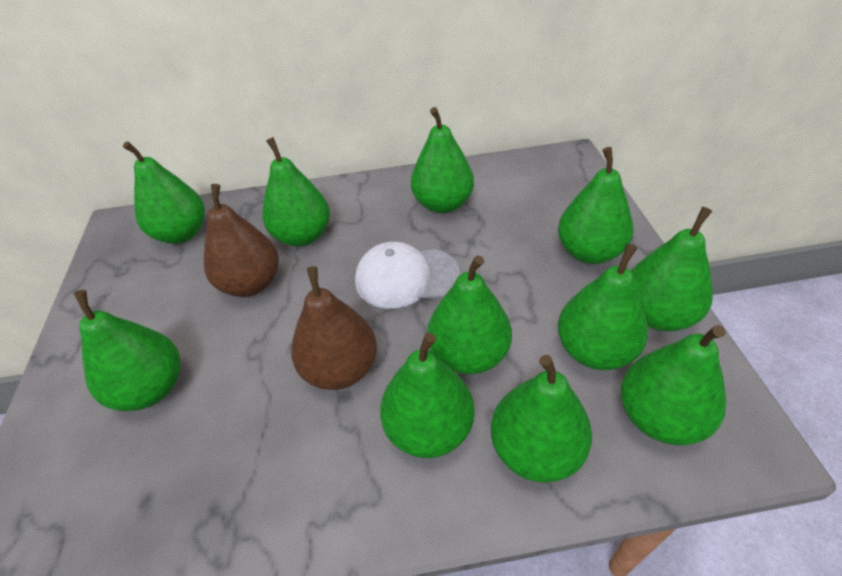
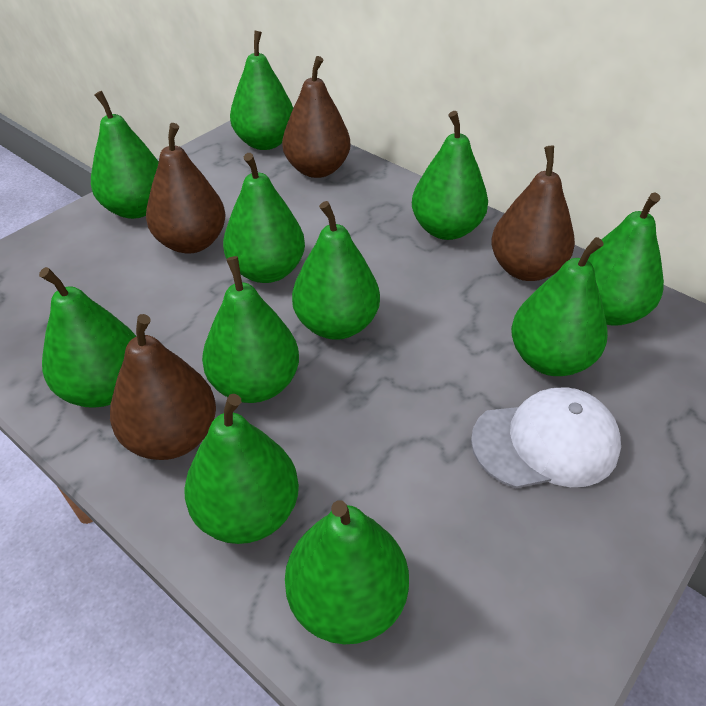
brown pear: [204,184,279,297] [291,266,377,390] = 2 -> [110,314,216,460] [146,123,225,254] [282,56,351,178] [491,146,575,281] = 4

